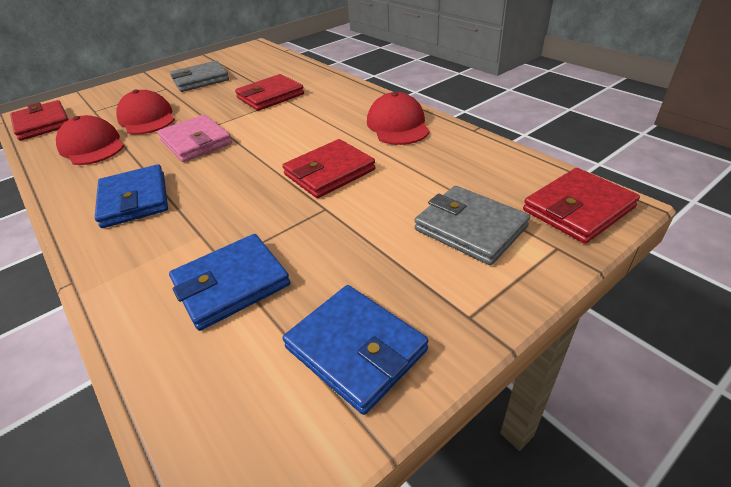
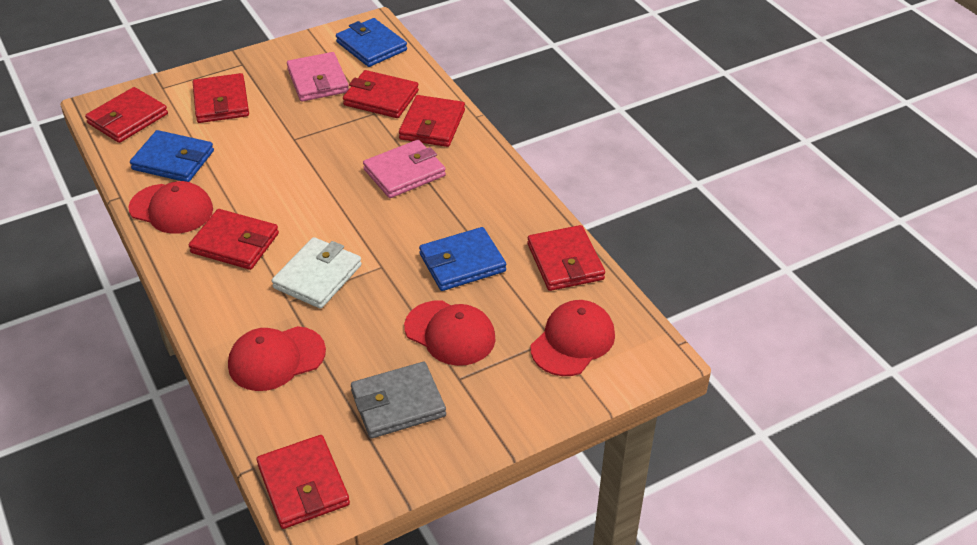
grey wallet: [170,61,229,92] [415,186,530,265] = 2 -> [351,362,446,439] = 1
pink wallet: [157,115,232,162] = 1 -> [287,52,349,102] [363,140,446,198] = 2
red cap: [56,115,124,165] [116,90,175,134] [367,92,430,145] = 3 -> [128,181,213,234] [228,326,326,391] [404,300,496,366] [531,300,615,376] = 4
red wallet: [10,100,69,141] [235,74,304,111] [282,139,376,198] [523,168,640,244] = 4 -> [85,87,168,143] [189,209,279,270] [193,73,249,123] [257,435,350,529] [343,70,419,118] [399,95,465,147] [527,225,605,291] = 7
white wallet: none = 0 -> [272,237,362,309] = 1

